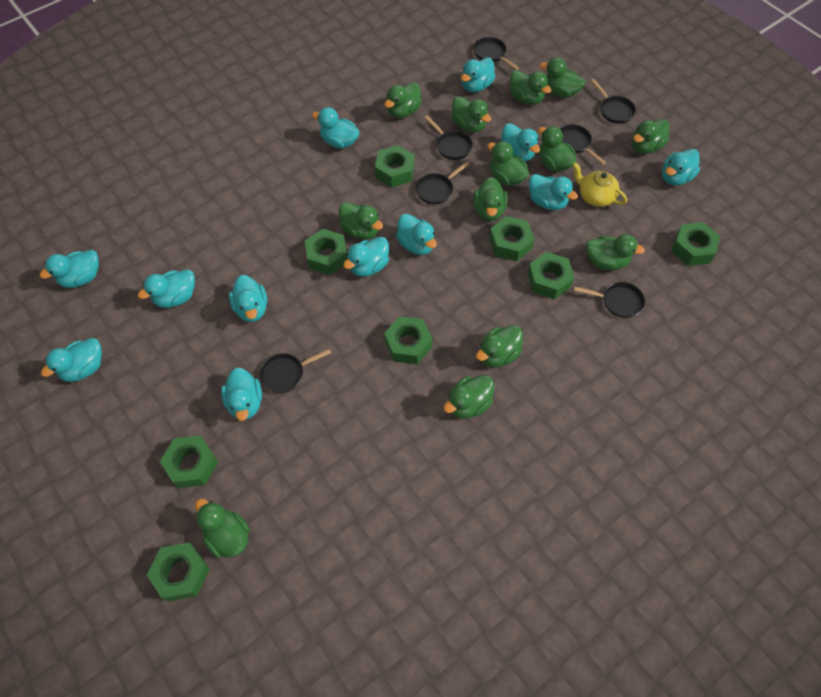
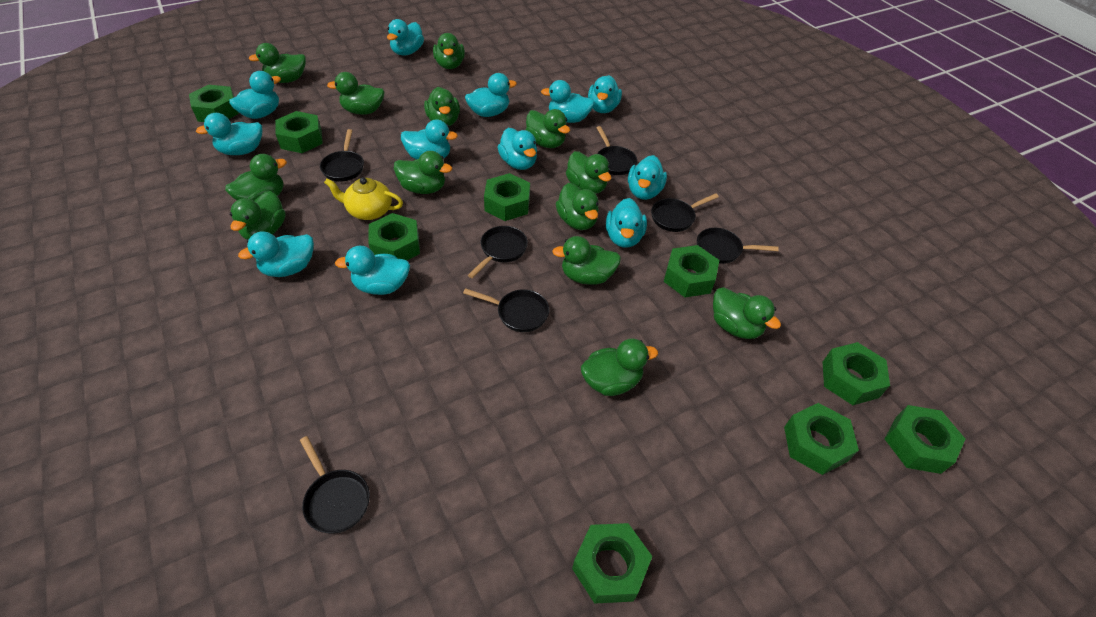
green nut: [147,543,210,602] [160,435,218,488] [305,229,348,275] [375,145,414,188] [384,316,433,364] [489,216,535,261] [527,252,574,299] [671,222,720,266] = 8 -> [189,85,239,122] [275,111,323,153] [369,213,420,260] [484,173,530,221] [572,523,652,604] [664,245,719,297] [784,403,859,475] [823,342,890,405] [885,405,965,474] = 9

